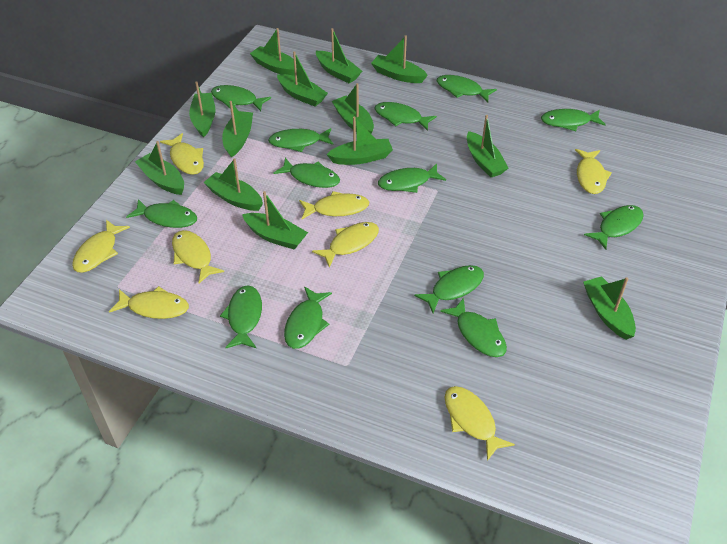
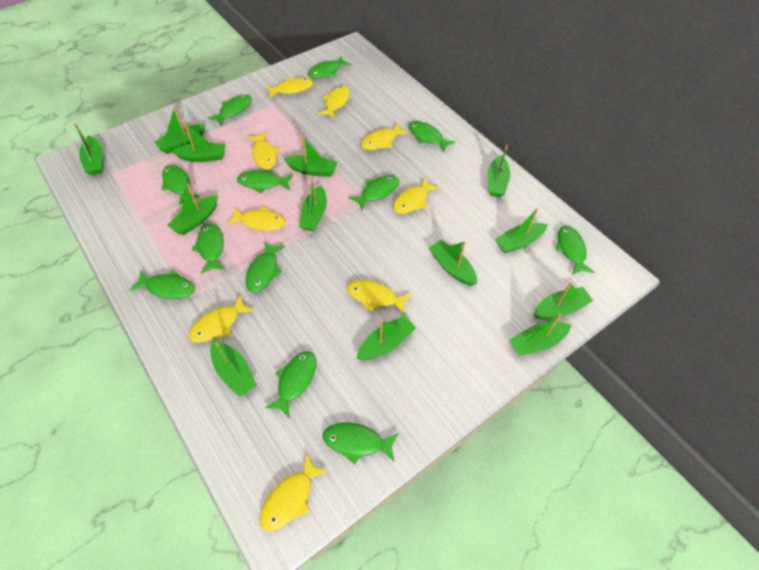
green fish: [126,199,197,228] [211,85,271,111] [220,285,262,348] [268,128,334,152] [273,158,340,188] [284,286,332,349] [374,102,437,131] [378,163,446,193] [414,265,484,313] [437,75,497,102] [440,298,507,357] [541,109,606,131] [584,205,644,250] = 13 -> [130,270,195,299] [162,165,199,205] [192,224,225,274] [208,95,252,127] [237,171,293,193] [246,241,285,292] [265,351,316,419] [308,57,351,79] [323,422,399,464] [349,175,399,210] [409,121,456,153] [556,226,595,275] = 12
yellow fish: [72,219,130,273] [109,286,189,319] [160,133,204,175] [172,230,224,283] [299,191,369,219] [312,222,379,268] [445,386,515,461] [575,149,612,194] = 8 -> [189,295,254,343] [226,207,286,231] [248,132,279,169] [260,454,328,532] [265,78,313,98] [318,86,350,119] [347,280,411,314] [361,123,409,150] [393,177,440,214] = 9

